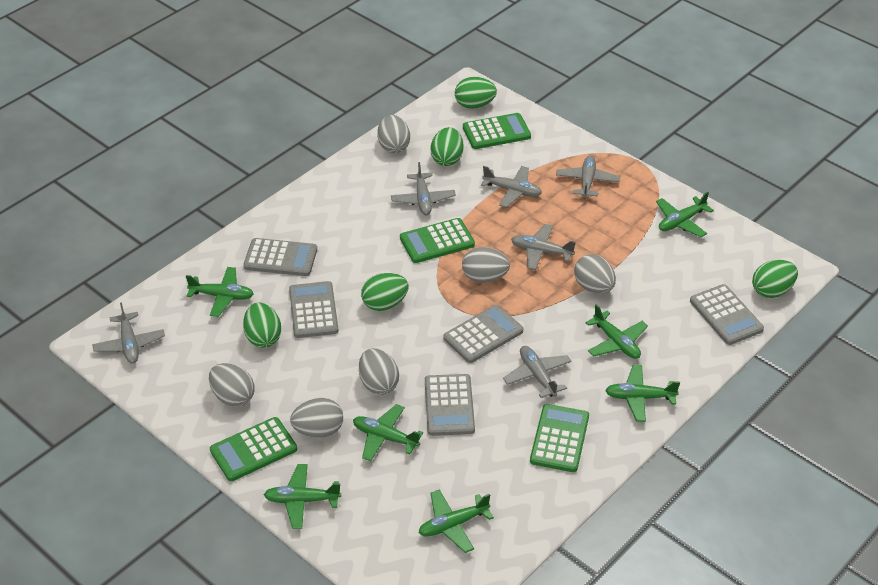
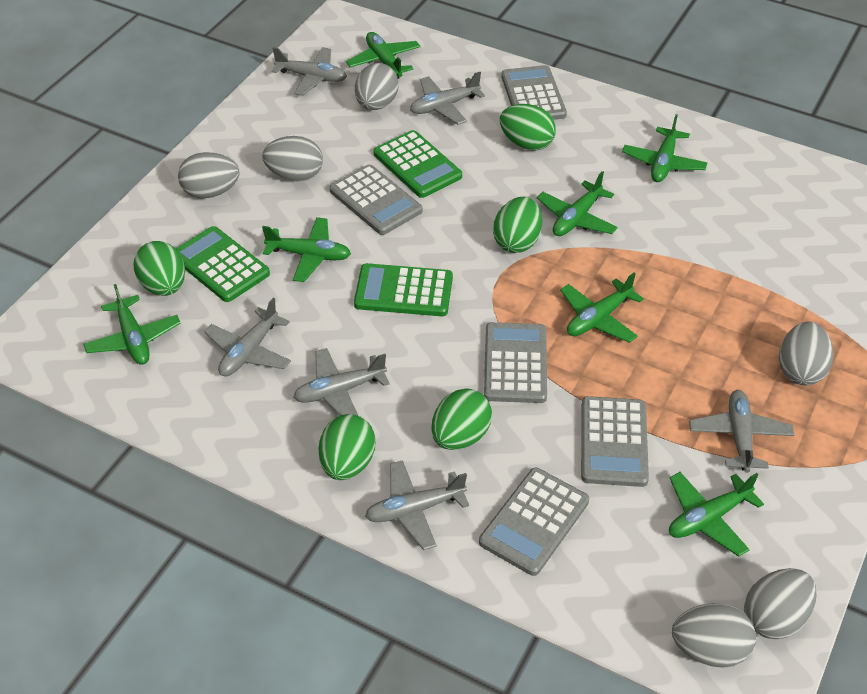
green calculator: [210,417,297,481] [400,218,475,263] [463,113,531,149] [530,404,589,472] = 4 -> [175,226,270,302] [354,263,453,316] [373,130,462,198] = 3

